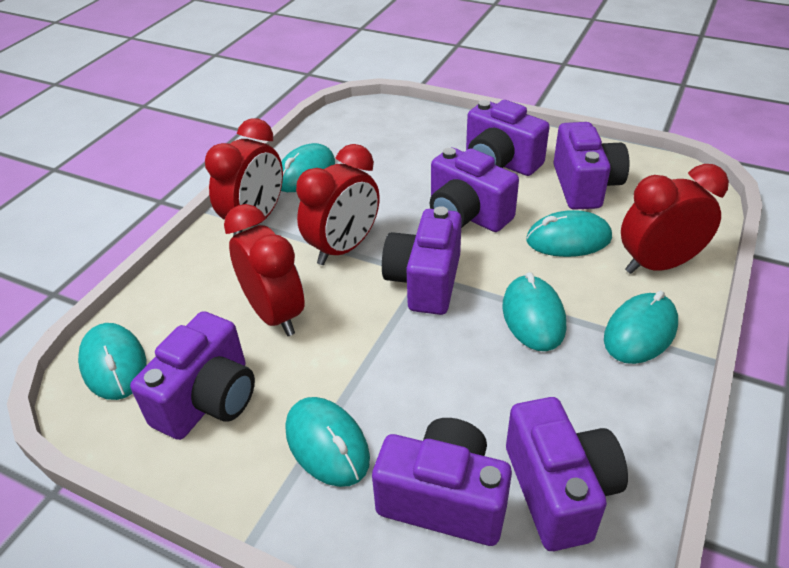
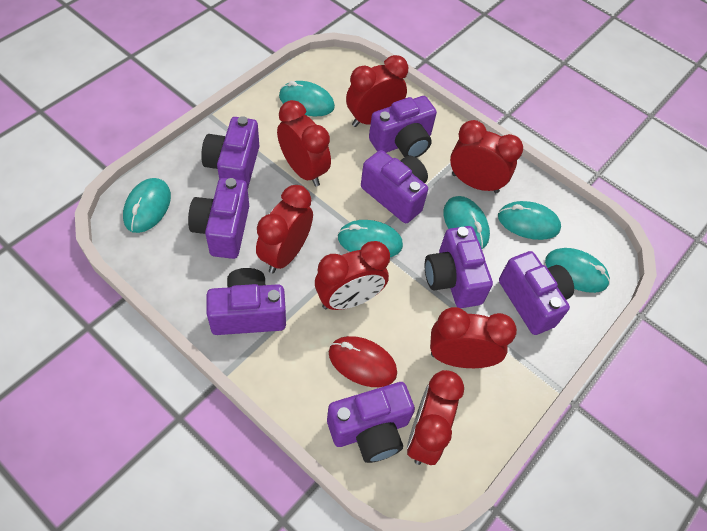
purple camera: [130,311,255,440] [372,418,512,546] [382,206,462,315] [430,147,519,232] [466,100,550,176] [506,397,628,551] [553,122,629,210] = 7 -> [188,178,249,259] [201,116,259,188] [206,268,286,335] [327,382,415,463] [361,150,428,223] [369,96,437,158] [425,226,493,308] [499,251,574,335] = 8
red clock: [205,118,283,236] [224,204,305,336] [296,144,380,265] [621,164,729,274] = 4 -> [256,185,313,273] [277,100,331,186] [315,241,390,310] [346,55,408,127] [407,370,464,465] [430,307,517,368] [450,120,523,193] = 7
red mouse: none = 0 -> [329,336,397,387] = 1

